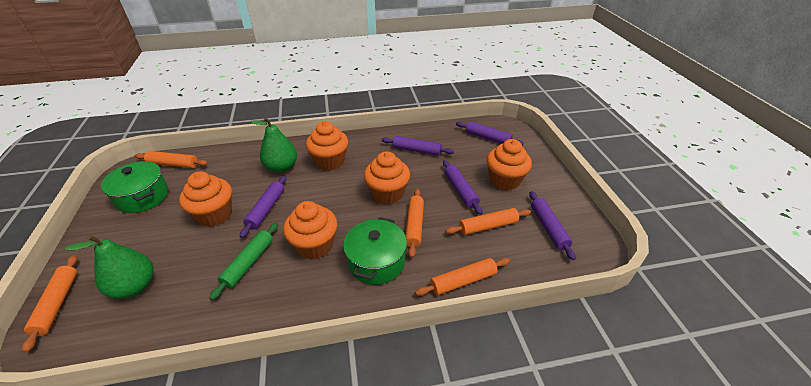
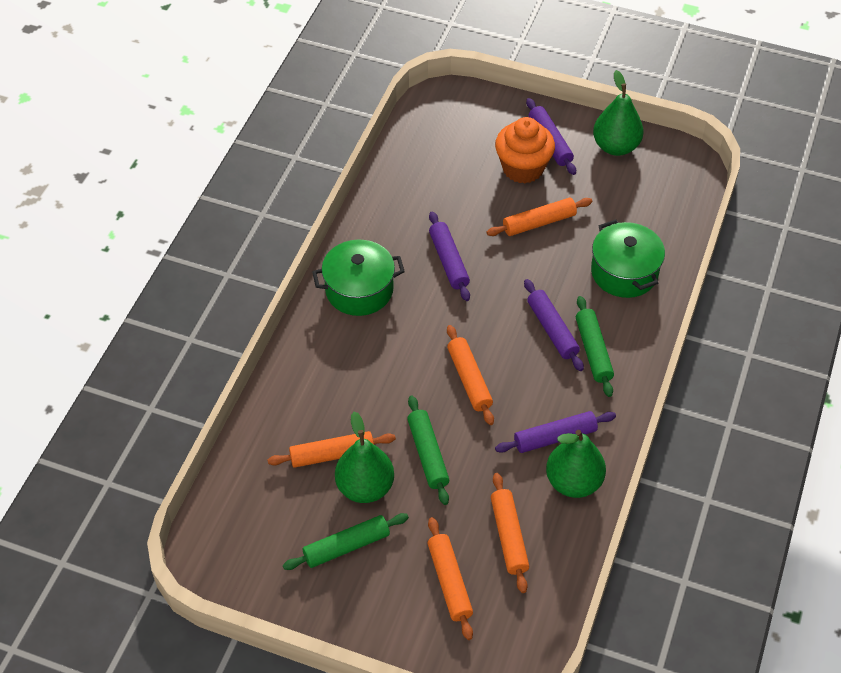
green pear: [65,235,154,299] [250,117,297,173] = 2 -> [335,412,394,503] [546,430,606,498] [593,70,643,156] = 3
green rolling pin: [209,223,278,300] = 1 -> [283,513,409,570] [407,396,449,505] [576,296,614,397] = 3
orange cupcake: [179,171,232,227] [283,201,337,260] [306,121,348,171] [364,151,410,205] [487,139,532,191] = 5 -> [495,117,555,183] = 1
purple rolling pin: [240,176,286,238] [382,136,454,156] [443,160,482,215] [456,121,524,146] [529,191,576,260] = 5 -> [429,211,470,301] [495,411,616,453] [524,279,584,371] [526,98,576,175] = 4

